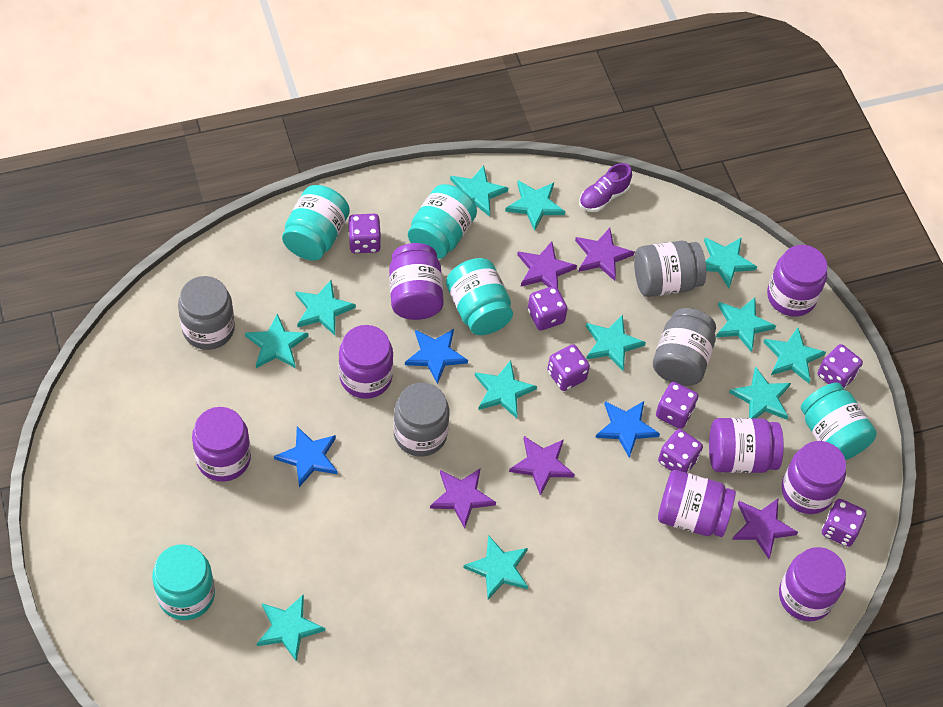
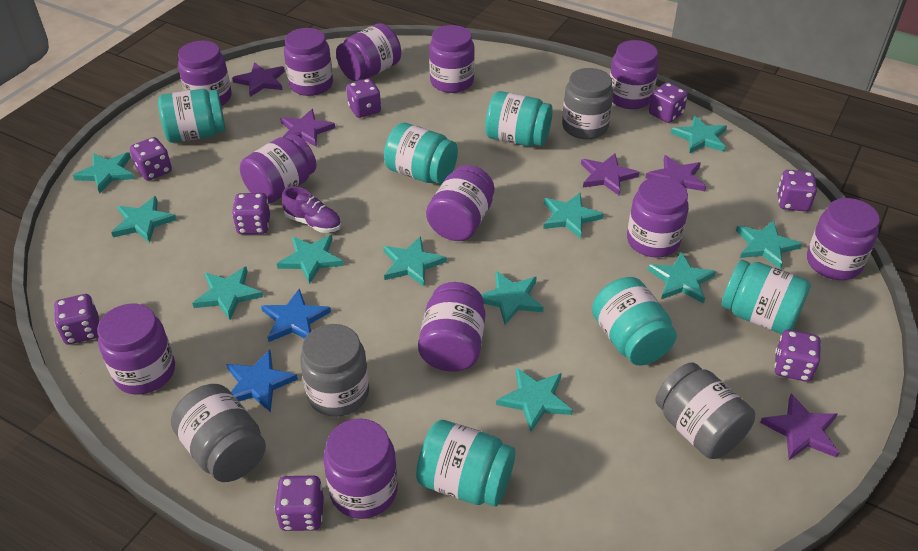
blue star: [274,426,338,487] [405,329,468,384] [595,401,660,458] = 3 -> [226,349,298,412] [261,289,331,342] = 2
purple dice: [349,214,381,253] [528,286,567,330] [547,344,590,391] [656,382,698,429] [658,429,703,473] [818,344,863,389] [822,499,866,547] = 7 -> [54,294,99,345] [130,137,172,181] [232,193,270,234] [274,475,324,531] [346,79,381,118] [649,82,688,123] [774,330,821,382] [777,170,817,211] = 8
purple jar: [192,407,251,482] [339,325,393,399] [389,243,444,320] [658,470,736,537] [709,418,784,473] [767,245,827,317] [779,547,846,621] [781,441,846,514] = 8 -> [97,304,175,395] [178,41,232,106] [240,134,316,204] [284,28,333,96] [323,418,398,519] [336,23,401,81] [418,282,485,372] [426,165,494,241] [429,25,475,93] [610,40,659,109] [627,177,689,258] [807,198,880,280] = 12
turquoise jar: [152,544,215,620] [282,185,350,260] [408,184,477,259] [446,258,513,335] [801,383,877,460] = 5 -> [158,89,226,143] [384,123,458,184] [416,420,515,507] [485,91,553,147] [592,277,677,365] [722,260,811,334] = 6
turquoise star: [245,314,308,368] [257,594,325,662] [295,280,356,335] [450,165,508,217] [463,535,528,599] [475,360,537,418] [505,180,565,231] [586,315,646,371] [704,237,757,288] [716,297,776,352] [729,367,791,420] [764,327,826,383] = 12 -> [73,152,135,194] [111,196,177,243] [192,267,263,320] [277,235,344,284] [383,236,446,286] [481,271,544,325] [496,367,573,432] [543,193,604,239] [648,252,716,303] [671,115,727,153] [736,220,802,269] = 11

